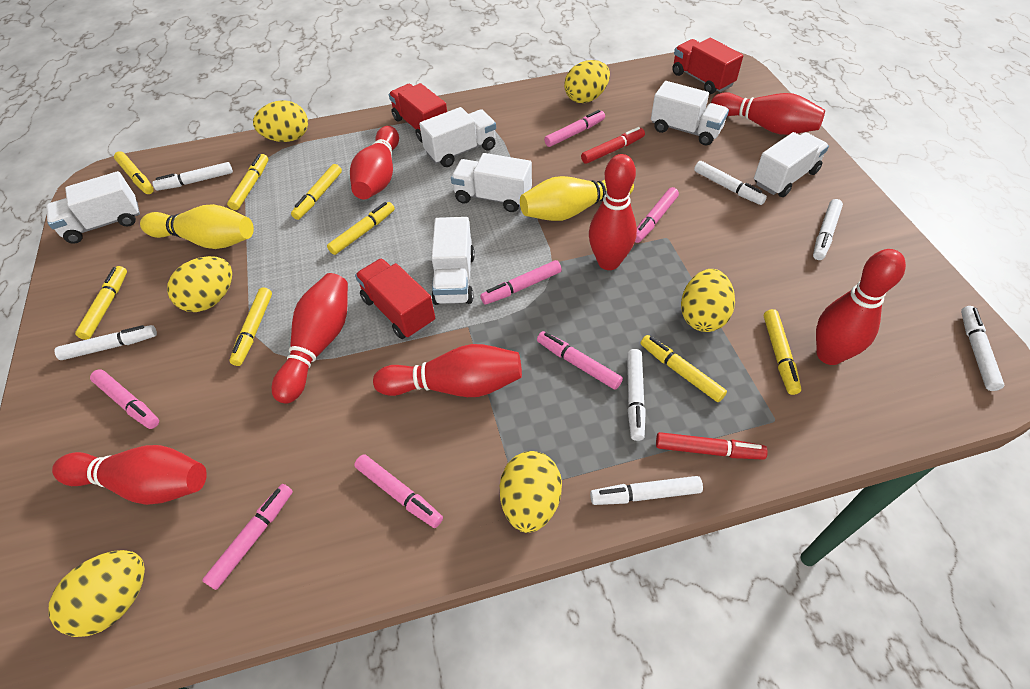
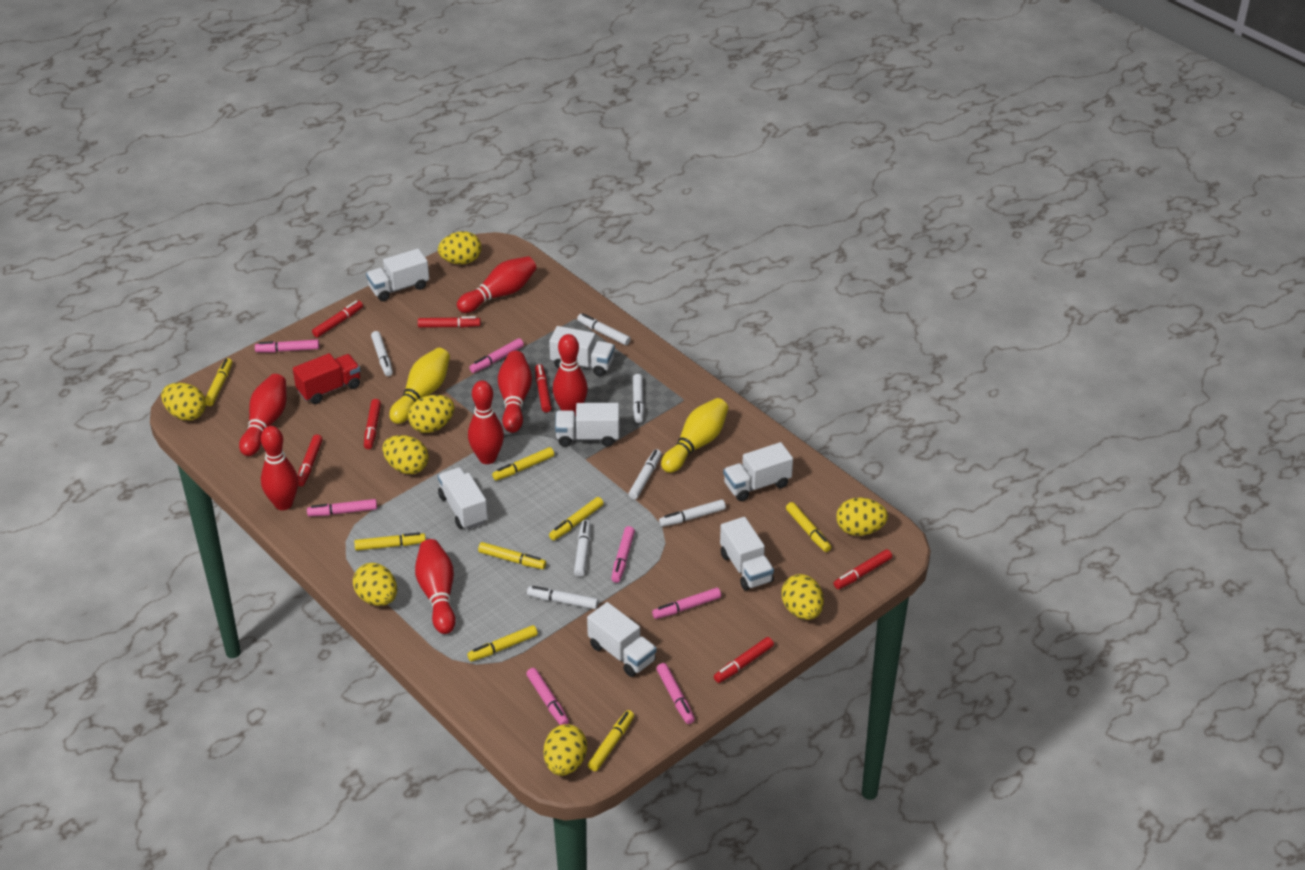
red marker: [581,127,645,164] [656,432,768,460] = 2 -> [298,435,323,486] [312,300,363,337] [364,399,381,449] [418,316,481,328] [535,364,552,412] [714,637,774,683] [834,549,892,589] = 7
red truck: [355,258,435,339] [389,83,447,142] [672,38,743,94] = 3 -> [293,353,360,404] = 1
white truck: [46,171,140,244] [419,107,496,167] [431,217,475,305] [451,153,532,212] [651,81,729,146] [754,132,829,197] = 6 -> [366,249,429,301] [438,467,488,529] [549,326,615,376] [555,403,619,447] [587,602,657,677] [720,517,774,591] [723,442,793,501] = 7
yellow egg: [48,550,145,637] [167,256,232,312] [253,100,308,142] [500,451,562,533] [564,60,610,103] [681,269,735,332] = 6 -> [161,383,206,421] [353,563,397,606] [382,435,429,474] [408,395,454,433] [438,231,481,264] [544,724,587,776] [781,574,824,620] [836,498,888,536] = 8

